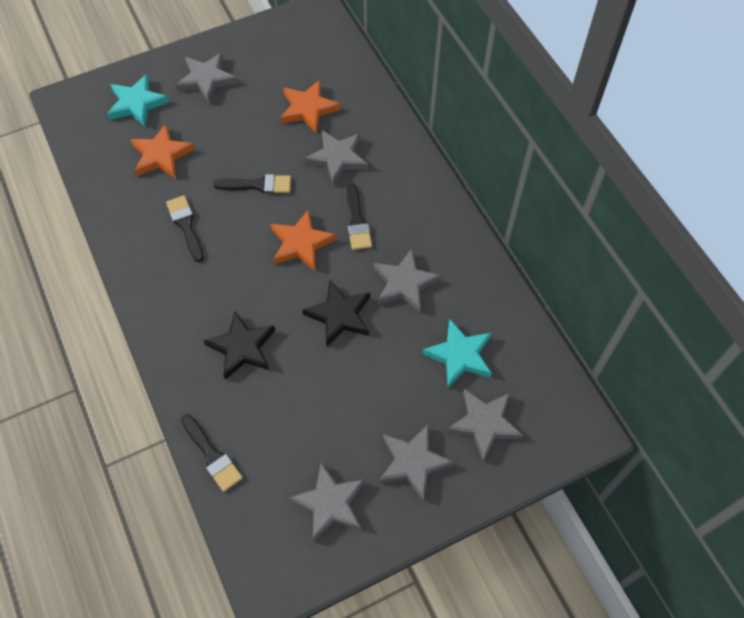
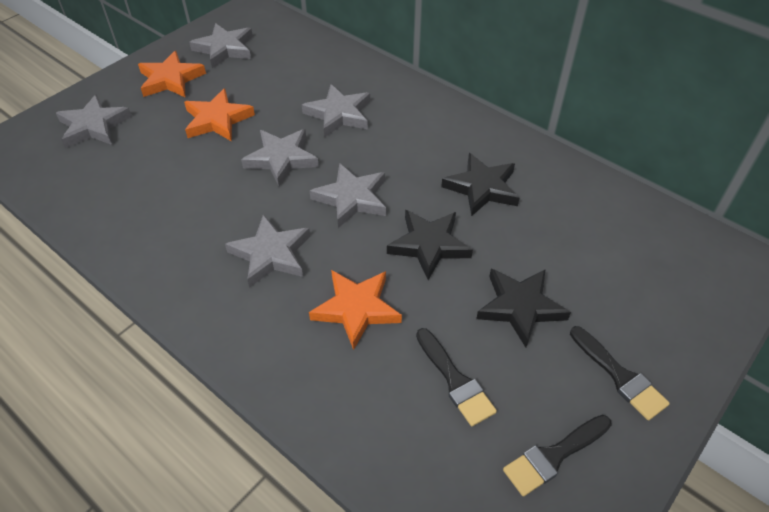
black brush: [166,195,204,262] [181,415,243,492] [213,174,291,194] [346,183,372,250] = 4 -> [416,328,497,426] [503,415,612,497] [570,326,670,420] = 3
black star: [203,311,275,380] [303,280,370,346] = 2 -> [387,210,473,280] [441,153,519,216] [476,269,571,347] = 3
turquoise star: [107,74,169,127] [422,319,492,388] = 2 -> none = 0

